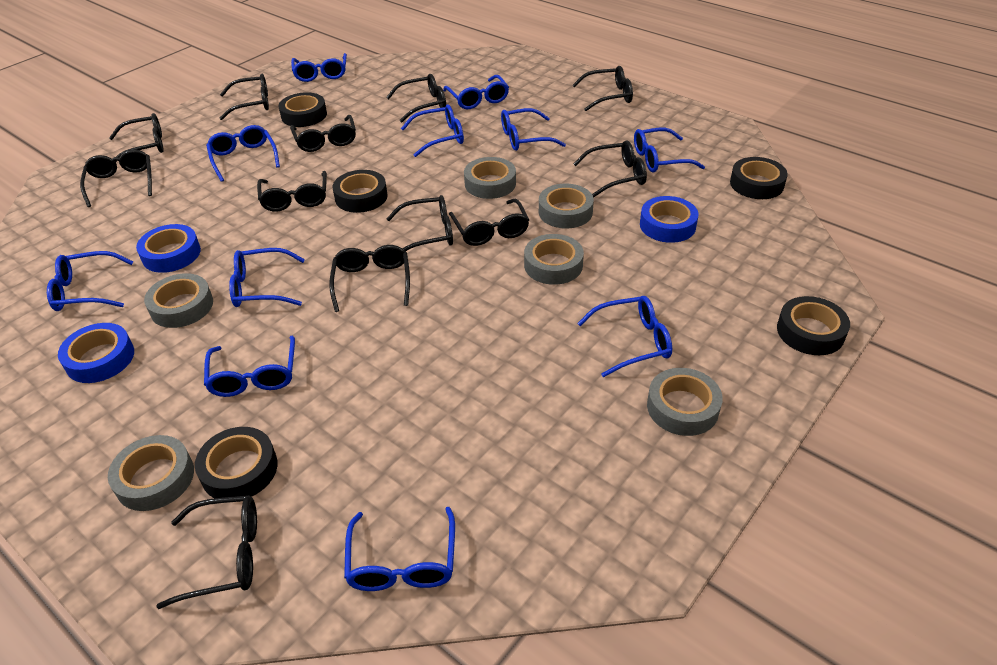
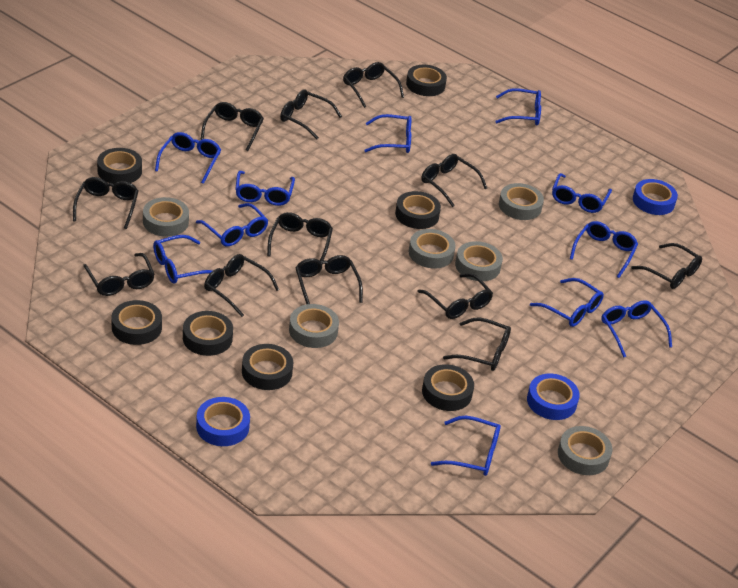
black tape: [195,427,277,498] [279,92,327,127] [332,170,387,213] [730,157,788,199] [777,296,850,355] = 5 -> [97,148,142,184] [112,300,162,345] [183,311,233,356] [242,344,293,390] [395,191,441,229] [406,65,447,96] [422,364,474,411] = 7

